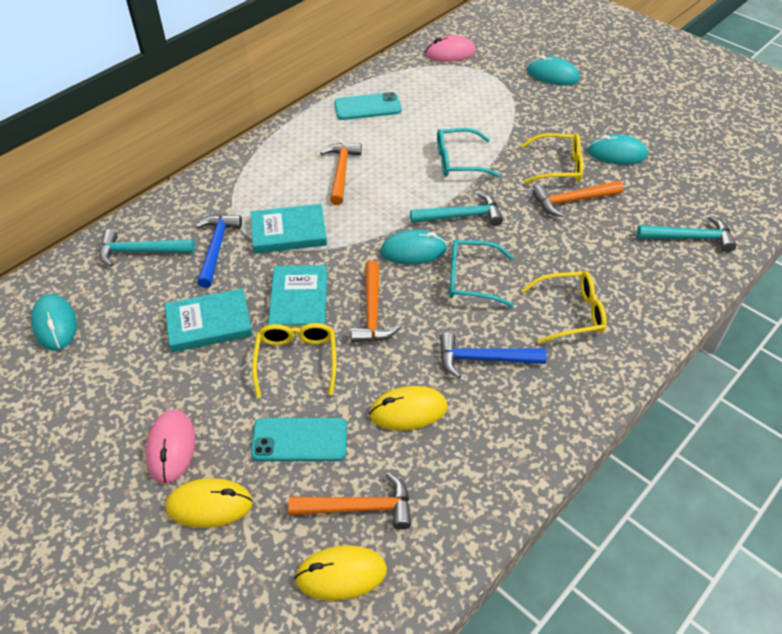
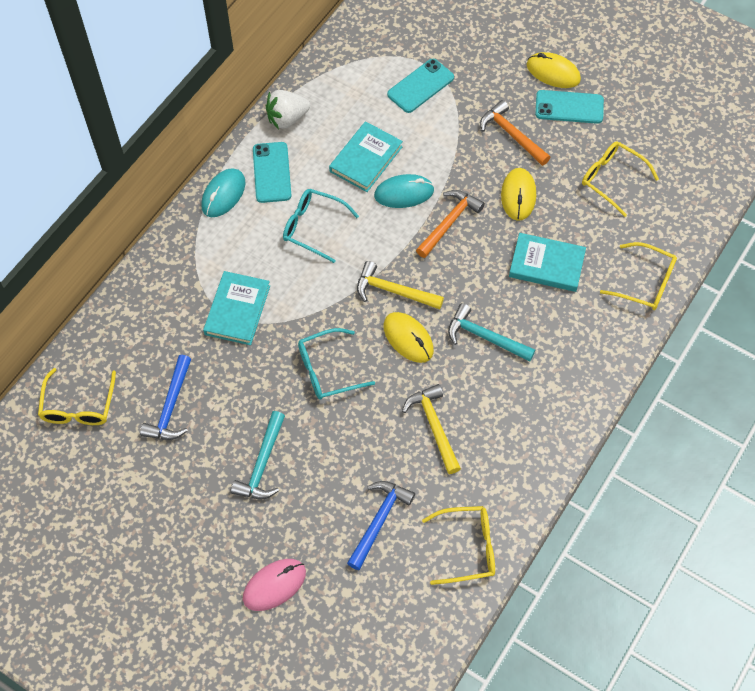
orange hammer: [288,472,411,530] [320,143,362,205] [351,261,401,342] [533,181,623,217] = 4 -> [416,190,485,258] [480,100,551,166] = 2
pink mouse: [146,410,195,484] [425,35,476,62] = 2 -> [243,559,306,611] = 1
turquoise hammer: [99,229,195,267] [410,192,503,226] [637,215,736,252] = 3 -> [231,411,285,499] [448,303,535,362] = 2
turquoise mouse: [31,294,77,351] [380,229,447,265] [527,55,580,85] [587,134,648,165] = 4 -> [201,168,245,217] [374,174,434,208] = 2
turquoise phone: [251,418,347,461] [334,92,401,120] = 2 -> [253,142,292,203] [387,59,454,113] [535,90,604,124] = 3
white strawberry: none = 0 -> [266,90,310,129] = 1
yellow glasses: [252,323,337,397] [521,133,584,184] [521,271,607,344] = 3 -> [38,368,116,425] [422,506,495,585] [582,141,659,217] [600,242,677,310] = 4
yellow hammer: none = 0 -> [357,261,444,309] [402,384,461,474] = 2

